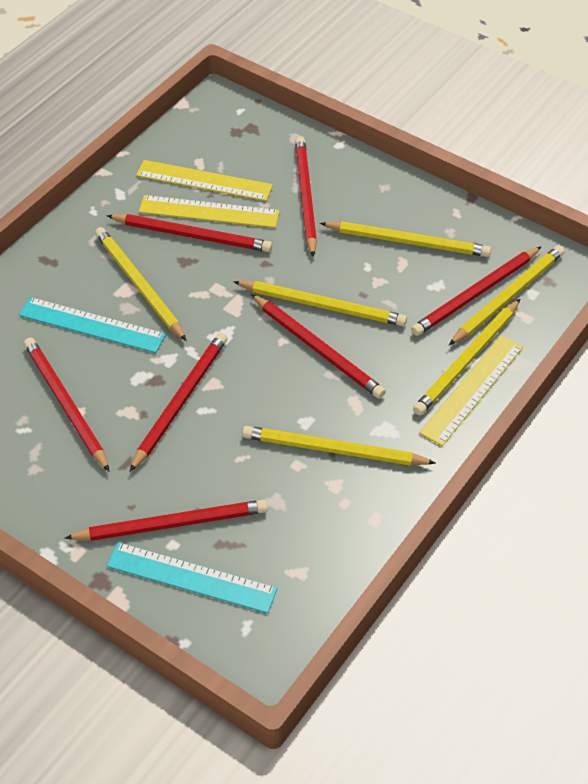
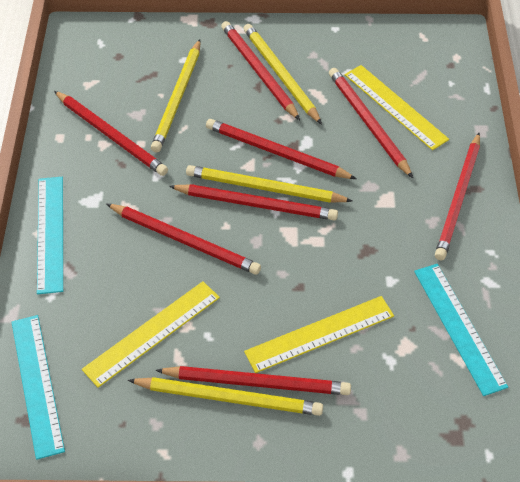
red pencil: [24,338,110,472] [65,500,268,541] [106,214,272,252] [129,333,228,472] [251,294,386,398] [295,137,317,257] [411,247,541,336] = 7 -> [54,91,168,176] [107,204,261,275] [156,366,351,395] [169,184,338,220] [206,119,356,179] [221,21,300,120] [329,68,413,178] [435,133,480,261] = 8
turquoise ruler: [19,297,166,353] [106,542,277,613] = 2 -> [12,315,65,460] [37,177,63,294] [414,264,508,396] = 3
yellow pencil: [95,227,187,341] [233,281,407,326] [242,426,436,466] [320,221,491,257] [413,299,520,415] [449,245,565,345] = 6 -> [128,377,323,416] [151,39,200,152] [186,165,352,203] [243,24,322,124] = 4

